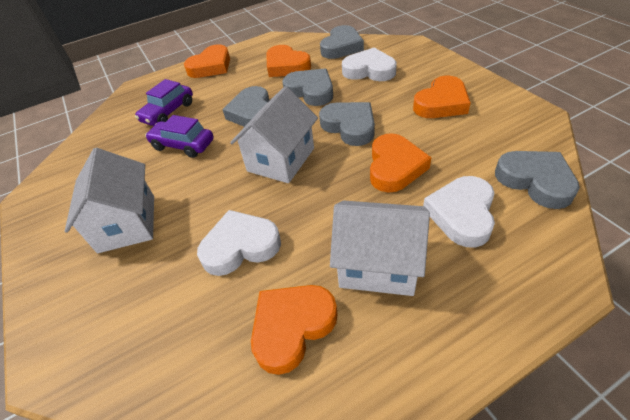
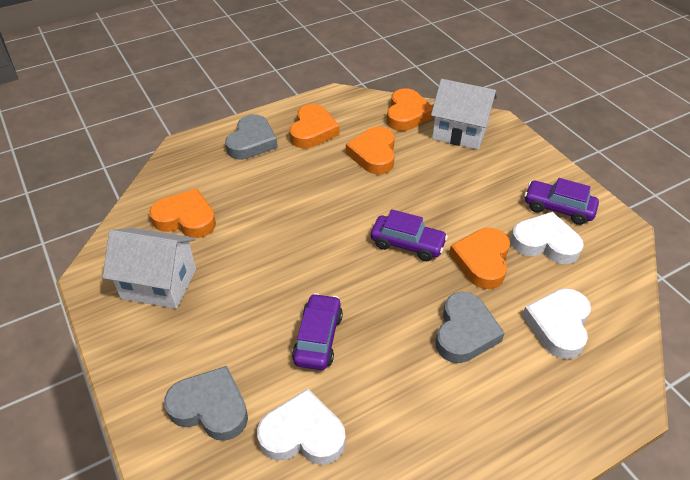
grey heart: [222,86,269,127] [282,69,333,106] [319,102,375,146] [320,25,364,59] [495,151,580,209] = 5 -> [164,366,248,441] [225,114,278,160] [436,292,505,363] = 3
purple car: [135,79,193,126] [145,115,214,158] = 2 -> [292,293,343,370] [371,209,448,261] [524,178,599,225] = 3
white house: [65,148,154,253] [230,86,318,183] [330,200,430,296] = 3 -> [103,228,196,309] [431,79,497,150] = 2

